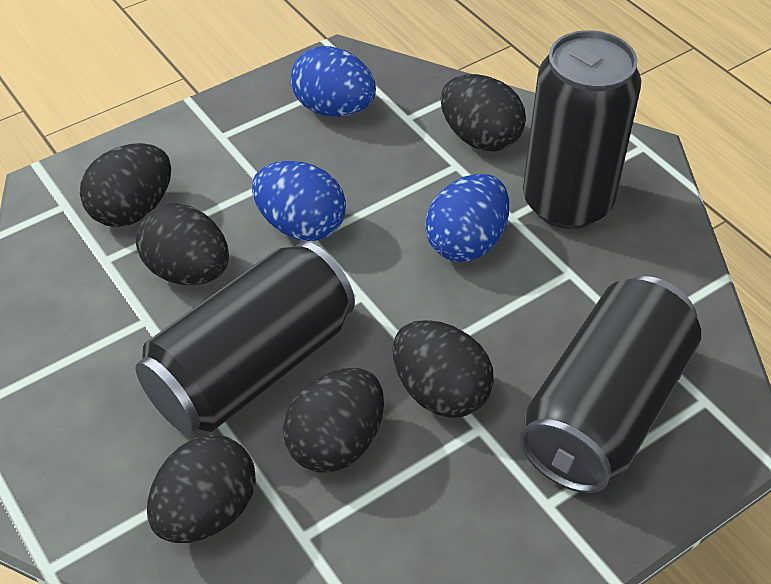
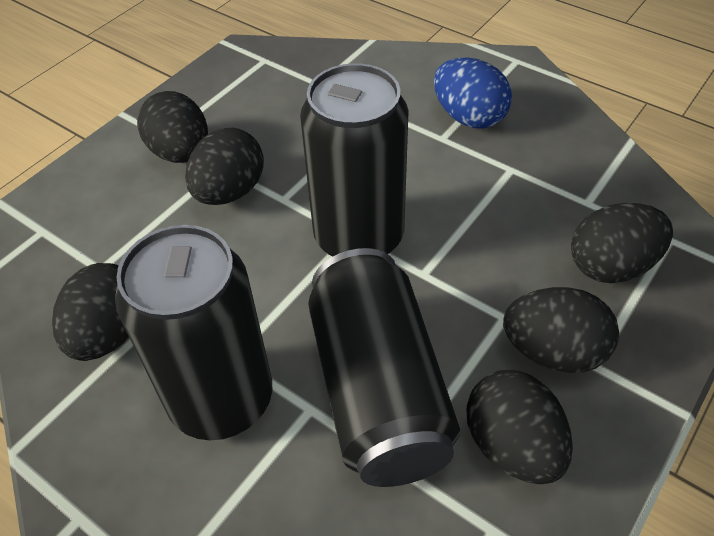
blue egg: [252,161,346,241] [291,46,376,117] [425,174,509,262] = 3 -> [434,57,512,129] = 1

